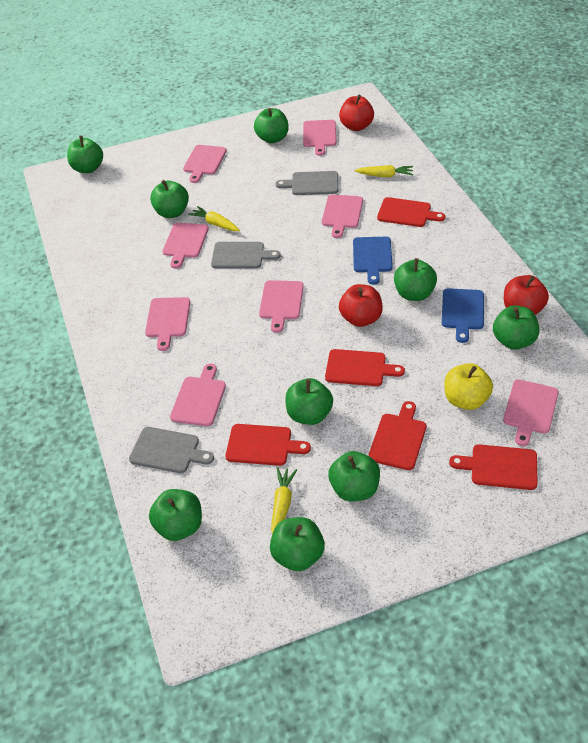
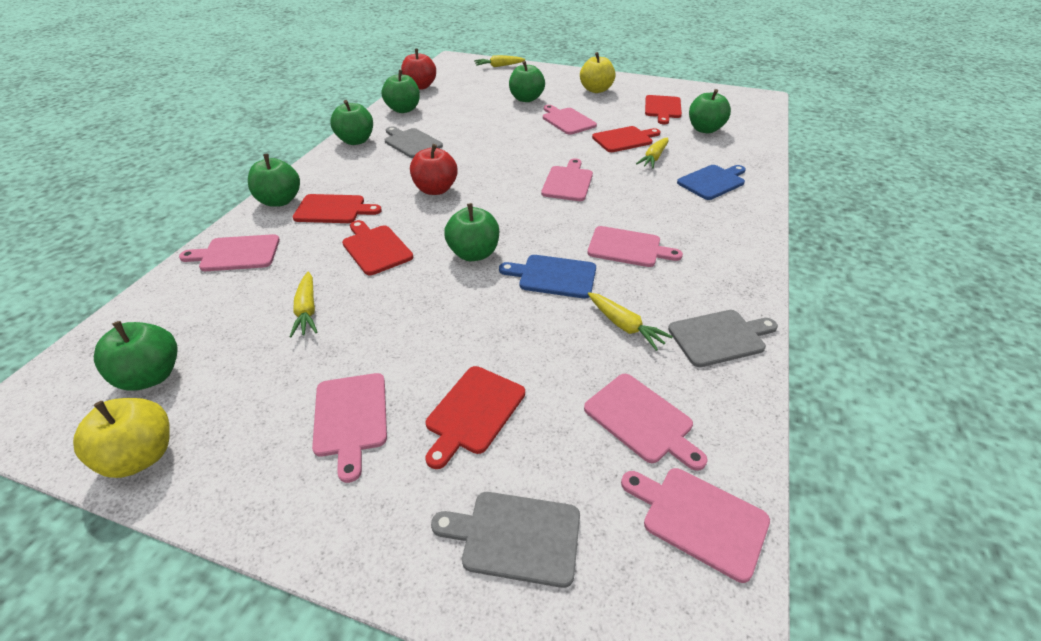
green apple: [67,136,103,173] [149,489,202,541] [150,180,189,218] [254,108,289,143] [270,517,325,571] [285,378,333,425] [328,451,380,501] [394,258,437,301] [493,305,539,350] = 9 -> [94,321,178,391] [248,154,300,207] [330,100,373,145] [381,70,420,113] [444,203,499,261] [509,61,545,102] [689,89,731,133] = 7
pink cutting board: [145,297,190,351] [162,223,209,269] [170,364,226,426] [183,145,227,183] [259,280,304,333] [303,120,337,156] [322,195,363,238] [503,380,559,446] = 8 -> [179,234,280,271] [312,373,387,483] [541,158,593,201] [543,105,597,135] [584,374,707,471] [587,226,683,267] [621,468,770,583] = 7
red apple: [339,95,374,131] [339,284,383,327] [504,275,549,315] = 3 -> [401,49,436,90] [410,144,458,195] = 2
yellow apple: [445,363,493,410] = 1 -> [73,398,170,478] [580,52,616,93] = 2
yellow carrot: [188,206,240,231] [271,467,297,534] [354,165,413,177] = 3 -> [290,272,318,337] [474,55,525,67] [588,292,673,351] [636,138,668,168] = 4

